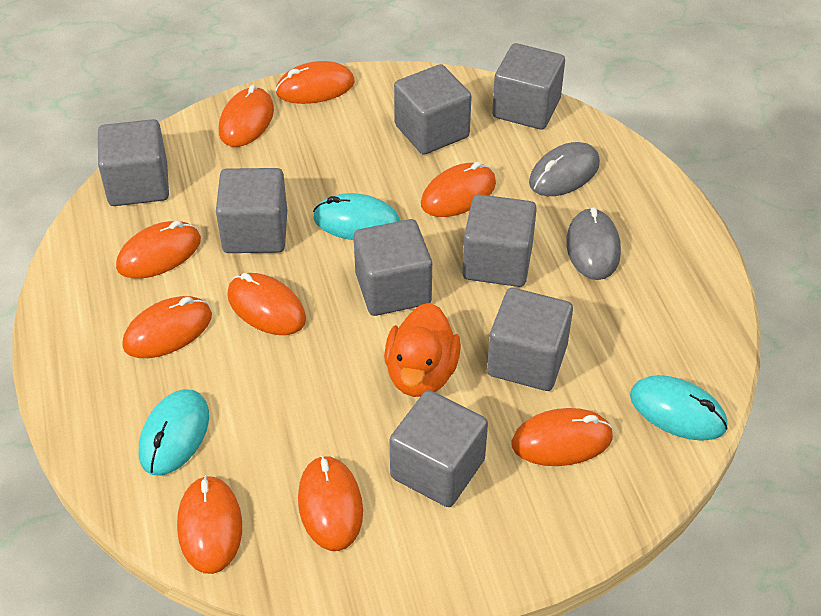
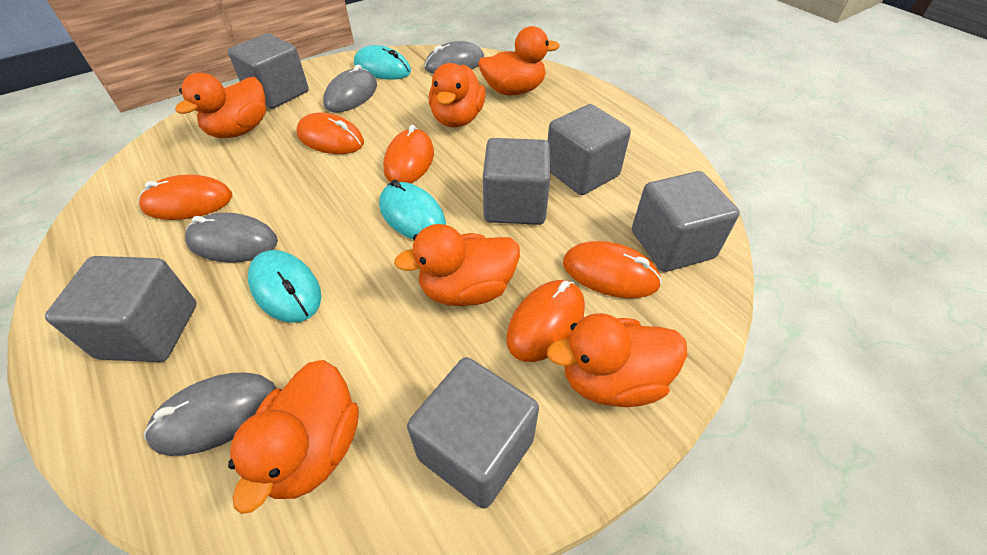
grey cube: [98,119,169,206] [216,168,287,253] [354,219,432,316] [389,390,488,507] [394,64,472,155] [462,194,537,287] [487,288,573,391] [492,43,565,130] = 8 -> [45,256,197,362] [228,33,309,109] [407,357,539,508] [483,138,550,225] [548,104,631,195] [632,171,740,272] = 6
grey mouse: [529,142,600,196] [566,207,621,280] = 2 -> [144,373,277,456] [185,213,278,263] [323,65,377,113] [424,41,484,74] = 4
orange duck: [384,303,461,397] = 1 -> [175,73,266,138] [228,360,359,514] [394,224,520,306] [429,63,486,127] [478,26,560,95] [547,313,687,407] = 6
orange mouse: [116,221,201,279] [122,296,212,358] [177,475,242,574] [219,85,274,147] [227,273,306,335] [275,61,355,104] [298,455,363,551] [421,162,496,217] [512,408,613,466] = 9 -> [139,175,232,220] [296,113,364,154] [383,125,434,183] [506,280,585,362] [563,241,662,298] = 5

